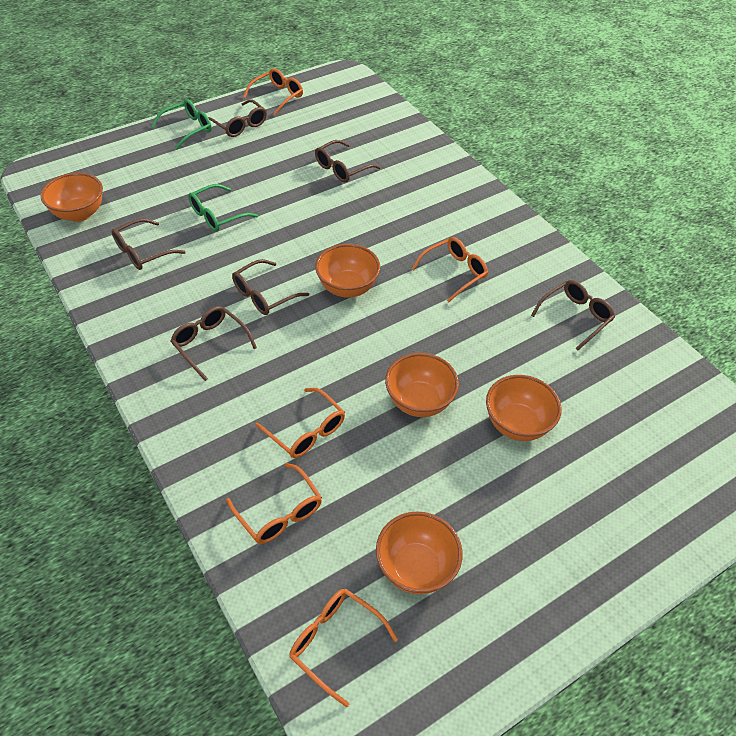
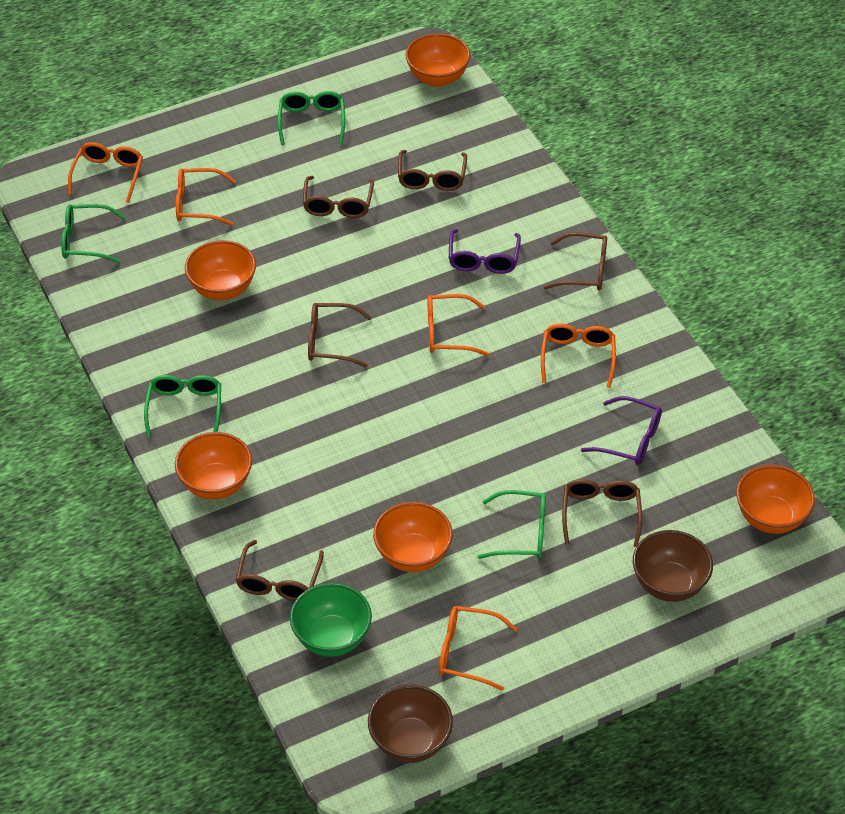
brown bowl: none = 0 -> [368,684,453,763] [633,530,713,602] = 2
green bowl: none = 0 -> [290,583,372,657] = 1
green glasses: [151,99,212,150] [188,184,258,232] = 2 -> [61,204,126,263] [144,375,221,438] [278,91,345,145] [478,490,546,559] = 4
purple glasses: none = 0 -> [449,229,521,274] [581,396,662,465] = 2

